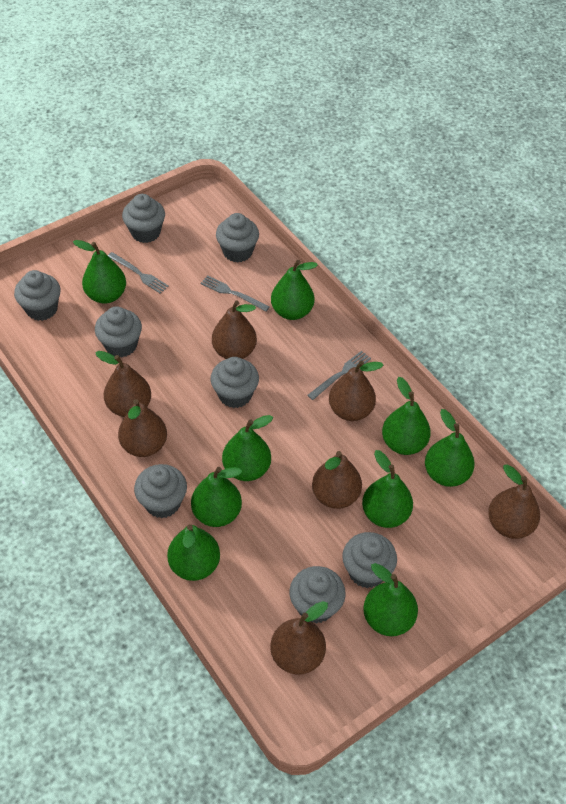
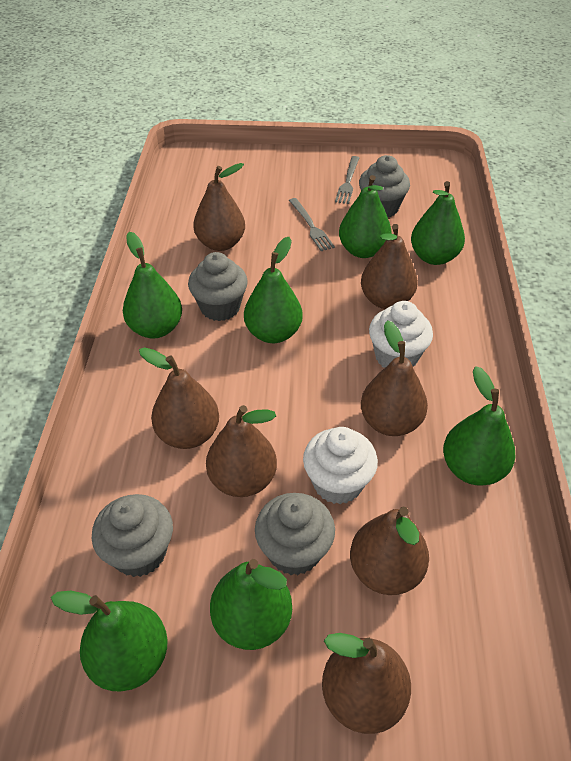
green pear: [73,240,126,304] [167,524,220,581] [191,467,242,527] [222,415,273,481] [271,260,318,320] [362,450,413,528] [363,563,418,636] [382,377,431,455] [425,409,475,487] = 9 -> [51,591,168,691] [123,232,182,338] [210,559,292,650] [244,237,303,343] [339,175,392,258] [411,181,465,265] [443,366,516,486] = 7
grey cupcake: [14,270,61,321] [95,306,142,357] [122,194,165,243] [134,464,187,518] [210,357,259,408] [216,213,259,263] [290,566,346,624] [342,532,397,588] = 8 -> [92,494,173,577] [188,252,248,321] [255,493,335,575] [359,155,410,217] = 4
grey fork: [108,252,169,294] [200,275,270,311] [307,351,371,400] = 3 -> [289,198,335,251] [335,156,359,204] = 2
white cupcake: none = 0 -> [303,427,378,504] [369,301,433,368] = 2

